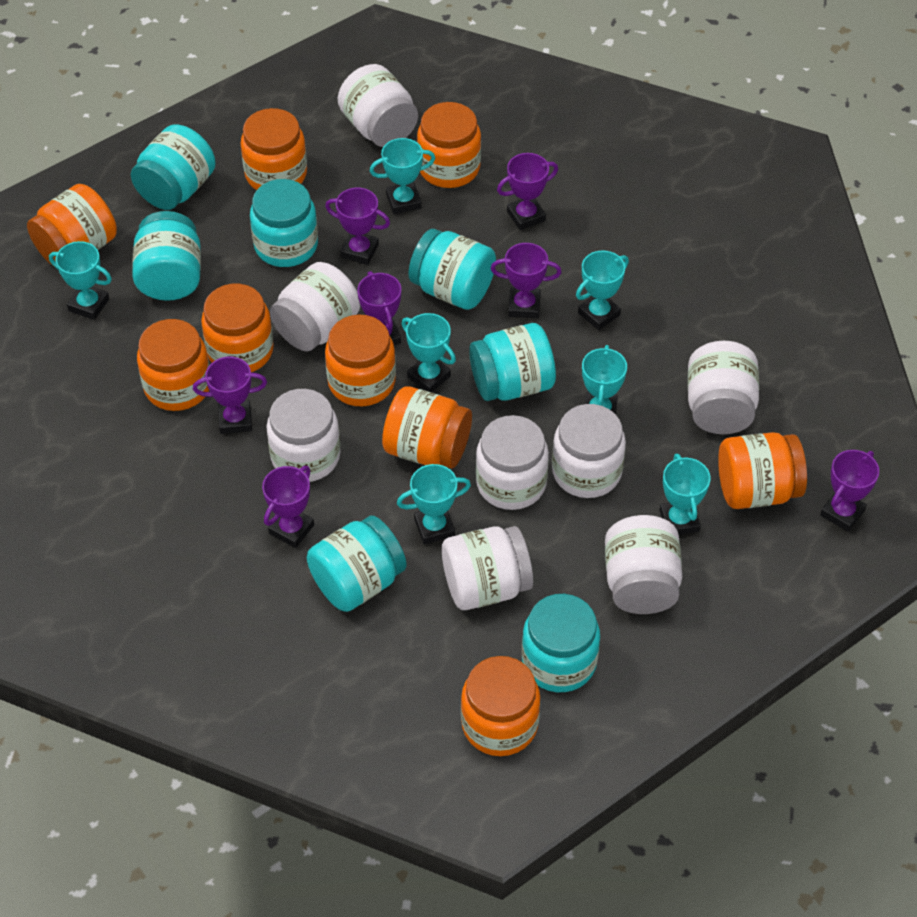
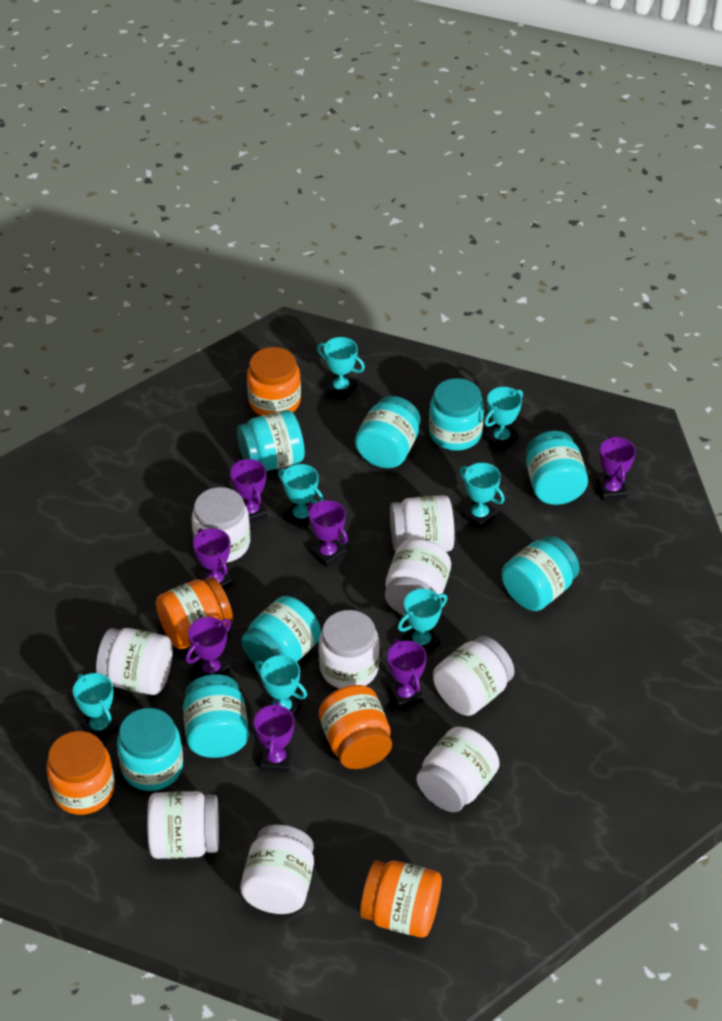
orange jar: [27,184,117,266] [137,319,210,411] [201,284,274,372] [241,108,307,190] [325,315,396,406] [382,386,472,469] [417,102,481,188] [461,656,540,756] [718,432,807,509] = 9 -> [46,731,115,815] [156,577,233,649] [247,347,301,416] [319,685,392,769] [360,860,442,938] = 5
turquoise jar: [131,124,216,210] [132,211,201,301] [250,179,318,267] [307,515,407,612] [408,229,496,310] [469,323,556,401] [522,594,600,692] = 7 -> [117,708,183,791] [183,674,249,758] [237,410,305,471] [241,596,321,669] [355,396,420,468] [429,378,484,451] [502,536,580,611] [526,431,588,505] = 8
white jar: [266,389,340,482] [270,262,360,352] [338,64,418,147] [442,526,533,610] [476,415,549,510] [552,404,626,498] [605,515,682,614] [688,341,759,434] = 8 -> [96,628,173,695] [147,791,219,859] [192,487,250,563] [240,825,314,914] [319,610,380,689] [385,539,451,615] [390,495,455,552] [416,727,500,812] [433,636,515,716] = 9

